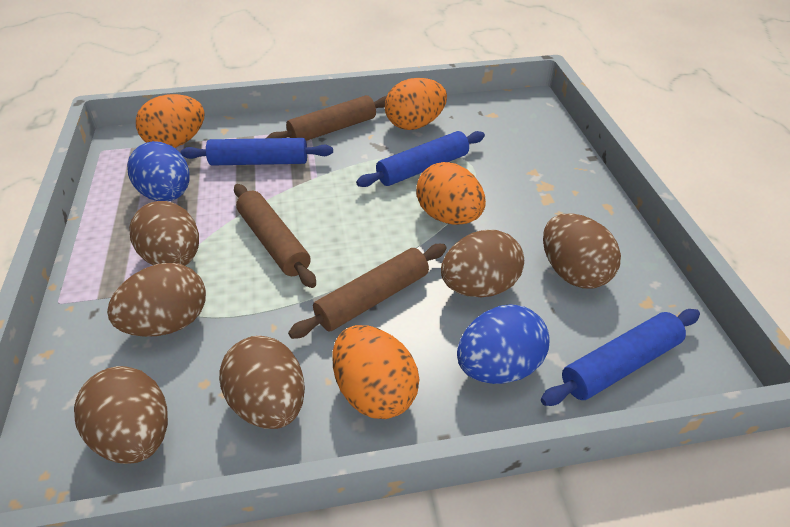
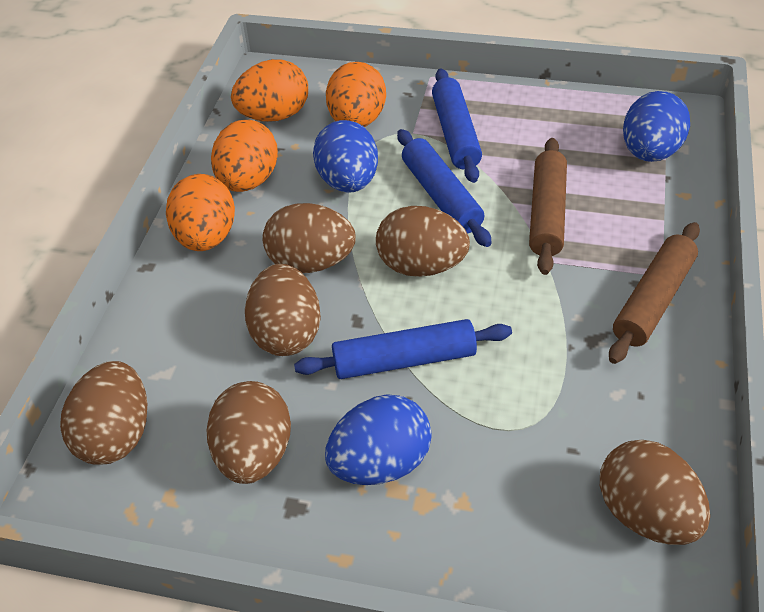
blue egg: [127,141,189,201] [457,304,549,384] = 2 -> [313,120,378,193] [325,394,432,485] [623,91,690,162] = 3
brown rolling pin: [234,184,316,288] [266,95,387,141] [288,244,446,339] = 3 -> [529,138,567,275] [609,222,700,364] = 2

